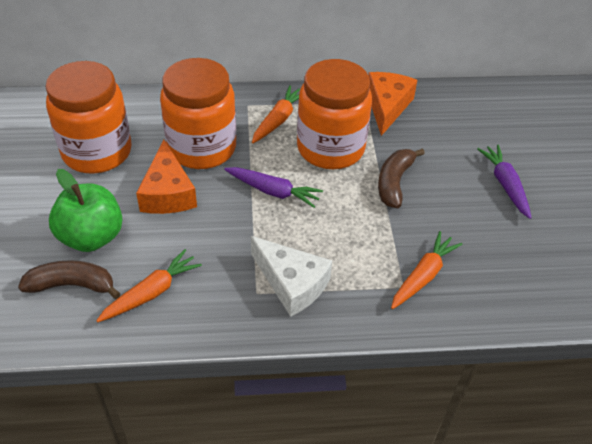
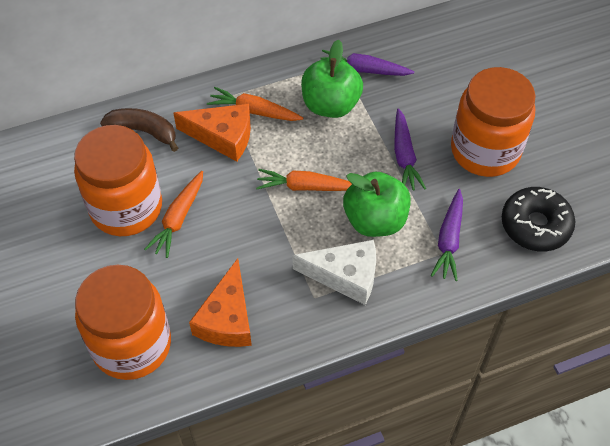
black donut: none = 0 -> [502,187,575,251] = 1
brown banana: [18,260,120,299] [378,148,425,208] = 2 -> [100,108,178,152] = 1
green apple: [49,169,123,252] = 1 -> [301,40,363,118] [343,172,411,237] = 2
purple carrot: [224,167,323,208] [477,145,532,219] = 2 -> [320,50,414,76] [394,108,426,190] [431,189,463,281] = 3

